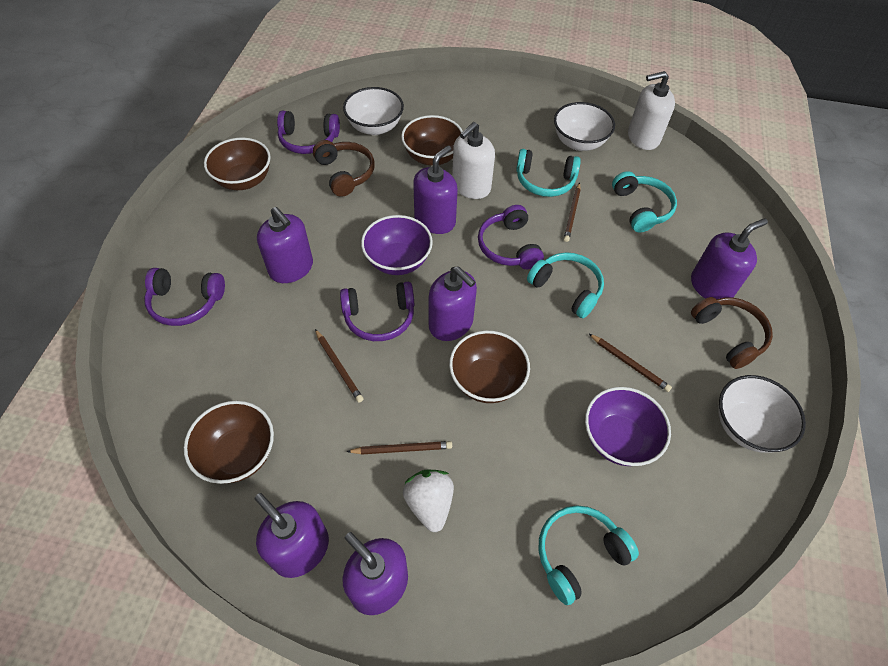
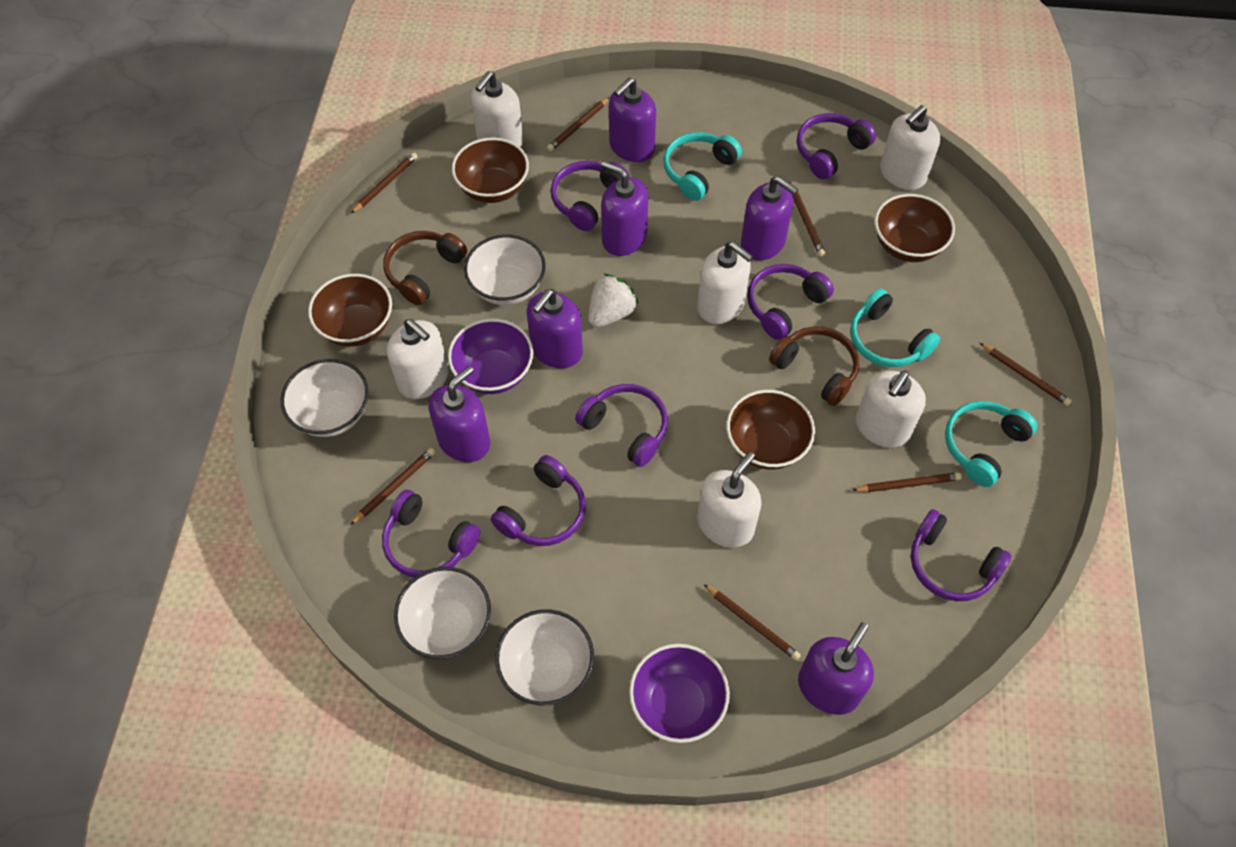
brown pencil: [315,329,364,403] [346,441,452,455] [564,182,581,242] [588,333,672,392] = 4 -> [350,448,435,525] [351,153,418,213] [547,97,610,151] [703,584,801,661] [789,181,825,257] [852,472,962,492] [980,343,1072,406] = 7
purple headphones: [144,268,225,326] [277,111,340,154] [340,282,414,341] [478,205,544,269] = 4 -> [382,490,480,578] [491,455,586,546] [551,161,629,231] [575,384,668,467] [747,264,834,340] [797,113,876,180] [911,509,1011,601] = 7
turquoise headphones: [516,149,581,197] [527,252,604,318] [538,505,639,605] [612,171,677,232] = 4 -> [664,132,742,201] [850,289,940,367] [945,401,1037,487] = 3
white bowl: [343,87,404,135] [554,102,615,151] [718,375,806,453] = 3 -> [281,359,369,437] [394,567,491,659] [464,235,546,305] [495,609,594,705] = 4
white soap dispenser: [452,122,495,199] [628,71,675,150] = 2 -> [387,319,449,399] [471,71,523,147] [697,242,753,324] [697,452,762,548] [856,370,926,448] [880,105,940,190] = 6

